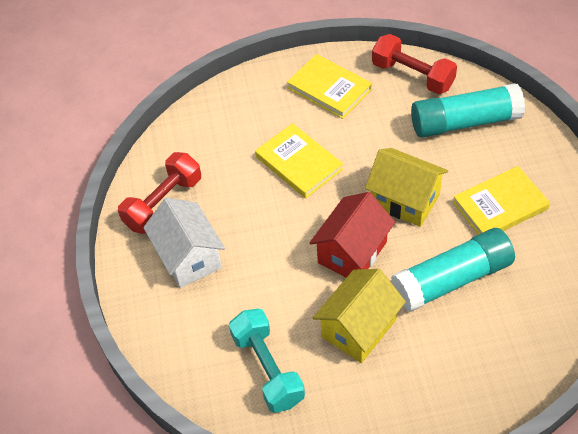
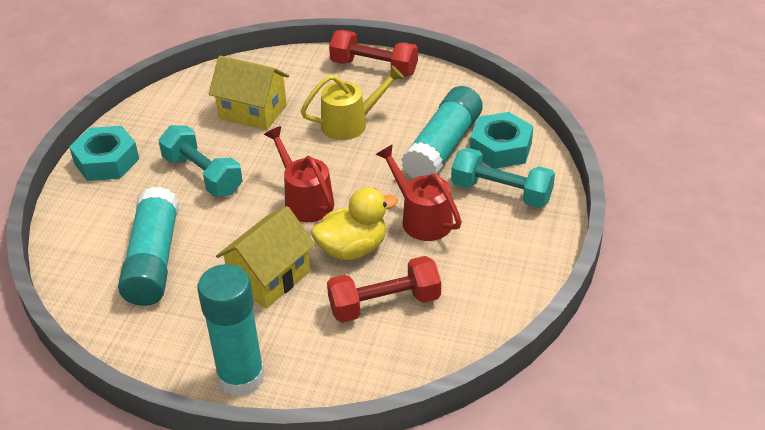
red house: [309,192,395,278] = 1 -> none = 0
red watering can: none = 0 -> [264,126,334,222] [376,144,462,241] = 2
turquoise dumbbell: [229,309,305,413] = 1 -> [159,125,243,197] [451,148,555,208] = 2
turquoise glue stick: [391,228,515,312] [411,83,525,138] = 2 -> [118,187,179,306] [197,264,265,397] [401,86,483,178] = 3
turquoise nut: none = 0 -> [69,126,139,181] [470,112,533,169] = 2
white house: [143,198,225,288] = 1 -> none = 0
yellow book: [255,123,343,198] [287,54,372,119] [453,166,550,235] = 3 -> none = 0
yellow duck: none = 0 -> [311,187,398,260] = 1
yellow watering can: none = 0 -> [301,65,404,140] = 1

